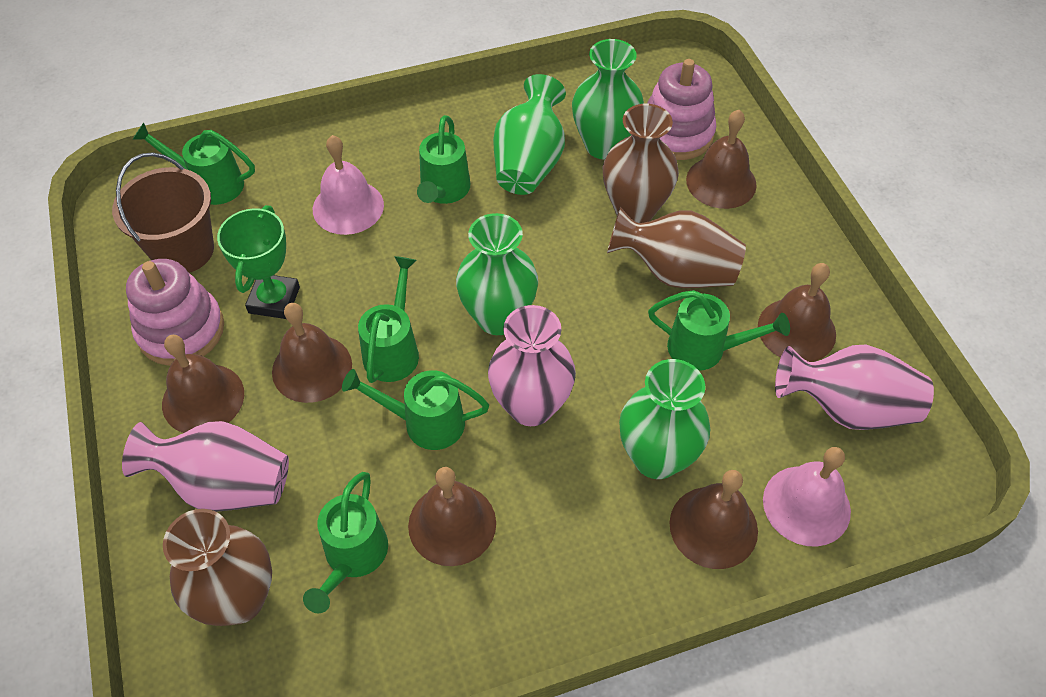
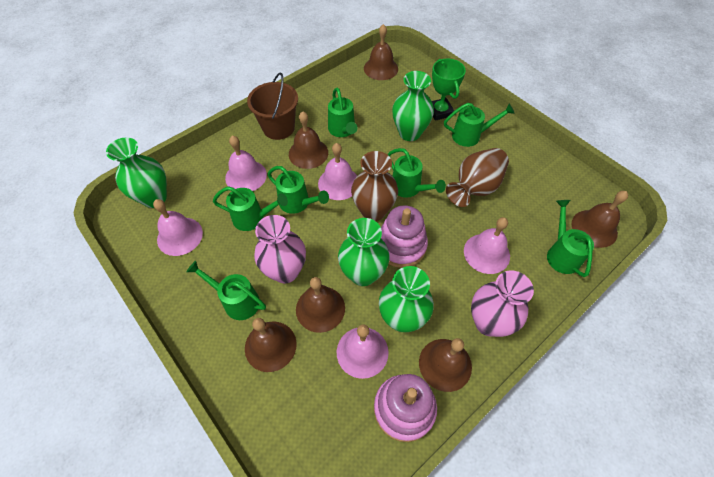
brown vase: [163,509,272,626] [603,104,679,223] [607,207,746,288] = 3 -> [351,151,398,221] [446,148,509,207] = 2
green watering can: [132,123,255,205] [303,472,388,613] [342,369,489,450] [358,256,419,383] [417,115,471,204] [648,290,790,371] = 6 -> [186,261,266,320] [213,186,288,231] [267,166,329,214] [328,88,357,137] [387,148,446,198] [444,103,514,147] [547,200,594,277] = 7
pink bell: [313,135,384,235] [763,447,851,547] = 2 -> [153,199,203,256] [225,136,267,191] [318,143,357,200] [337,324,389,379] [464,217,510,274] = 5
pink vase: [122,421,289,512] [488,305,576,426] [775,345,934,430] = 3 -> [254,215,306,283] [471,271,534,337] = 2

